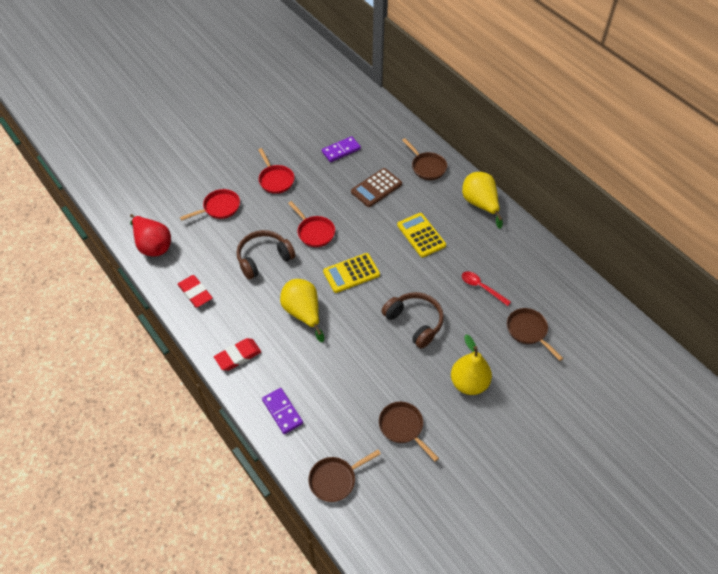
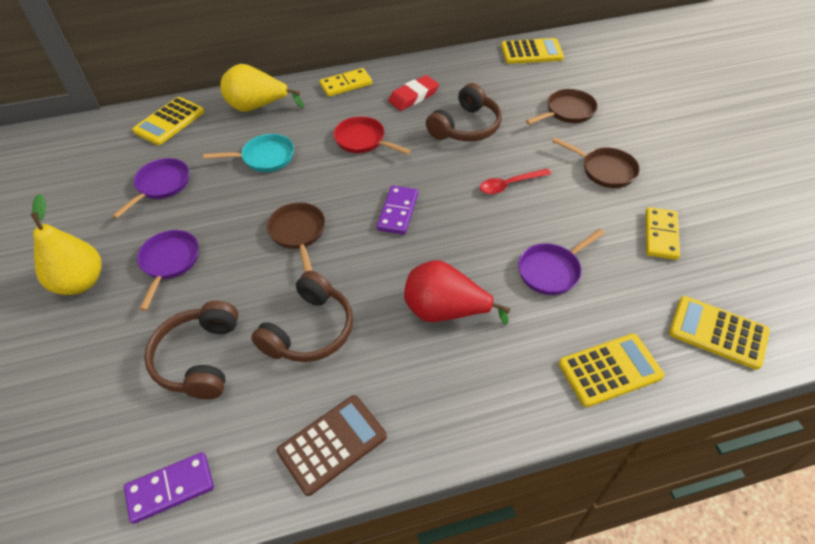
brown headphones: [237,230,295,279] [382,292,444,349] = 2 -> [144,301,238,400] [251,271,353,362] [426,83,502,141] = 3
brown pan: [308,450,381,502] [379,402,439,461] [402,138,447,180] [507,308,563,361] = 4 -> [267,202,325,272] [526,89,597,125] [552,137,640,188] = 3
purple pan: none = 0 -> [112,158,189,219] [137,230,199,311] [518,229,605,295] = 3
red eraser: [178,275,213,307] [214,338,261,371] = 2 -> [388,75,439,111] = 1
red pan: [180,189,240,220] [258,148,295,194] [288,201,335,247] = 3 -> [333,116,411,154] = 1
turquoise pan: none = 0 -> [203,134,294,172] = 1
yellow calculator: [323,253,380,293] [397,213,446,257] = 2 -> [132,97,205,145] [501,38,564,64] [559,334,664,407] [669,296,770,370] = 4
yellow domino: none = 0 -> [320,68,372,97] [645,207,680,260] = 2
yellow pear: [280,279,324,342] [451,334,492,395] [462,172,503,229] = 3 -> [31,194,102,295] [221,64,304,112] = 2

